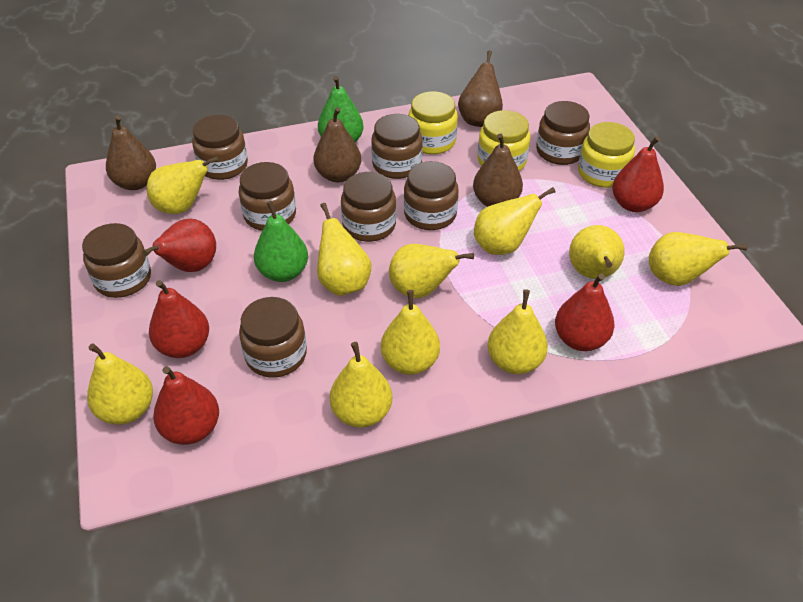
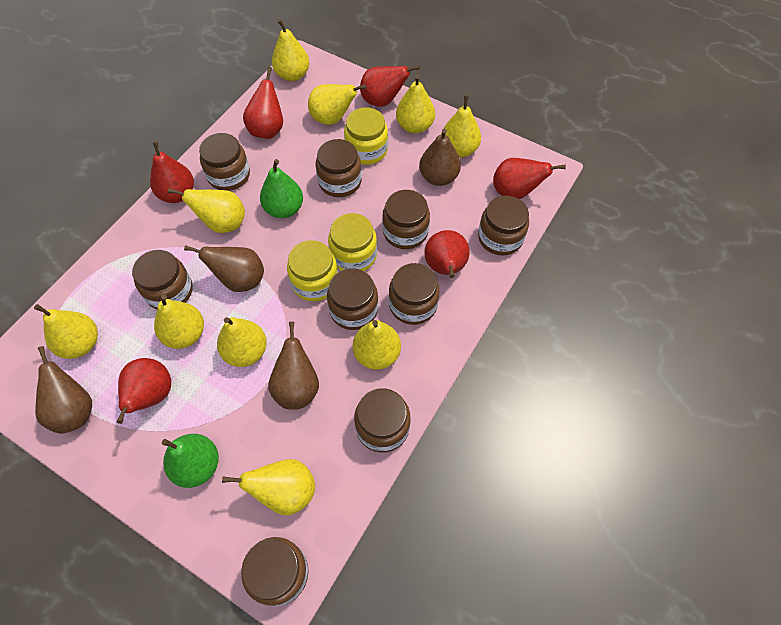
brown jar: [82,223,151,298] [192,115,248,180] [238,162,296,231] [239,297,307,378] [341,172,396,242] [371,114,423,179] [404,161,459,230] [536,101,590,165] = 8 -> [132,250,193,310] [199,133,250,191] [241,537,308,606] [316,139,362,197] [327,268,378,330] [354,388,411,453] [382,190,430,249] [389,263,440,325] [478,196,529,255] = 9
red pear: [143,219,216,272] [149,280,209,358] [153,366,219,445] [555,273,614,351] [612,136,664,212] = 5 -> [117,358,171,424] [150,141,194,203] [243,67,283,139] [360,65,420,107] [424,230,470,278] [493,158,566,199] = 6

